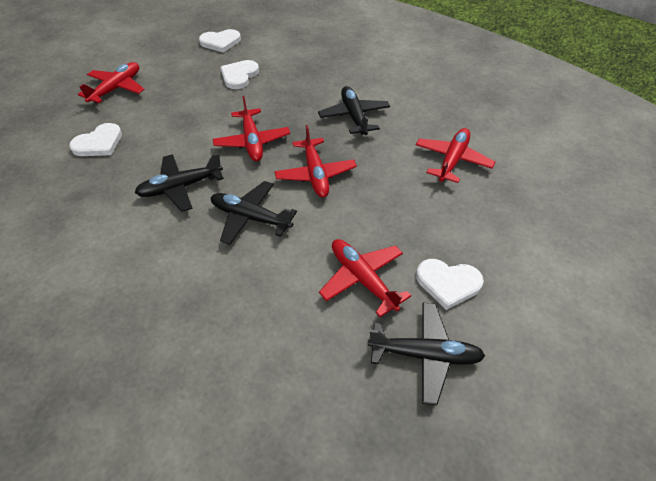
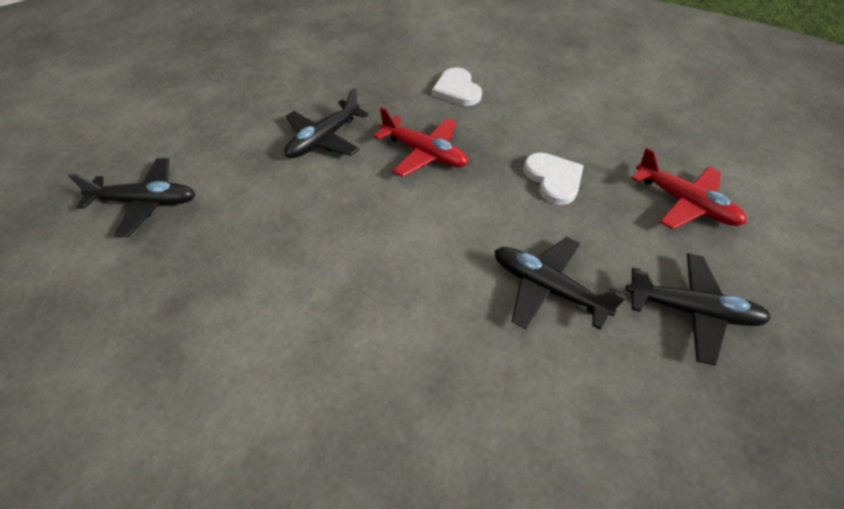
red plane: [78,62,145,103] [213,96,290,161] [275,125,357,197] [319,239,411,317] [416,128,495,183] = 5 -> [374,107,468,177] [631,148,747,230] = 2
white heart: [69,123,122,156] [199,29,241,53] [220,60,259,89] [416,259,484,310] = 4 -> [432,67,482,106] [523,153,584,205] = 2

